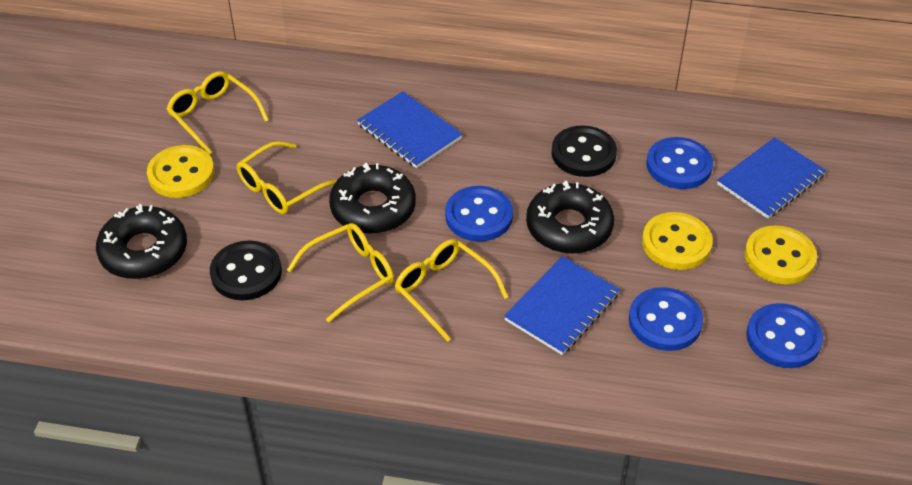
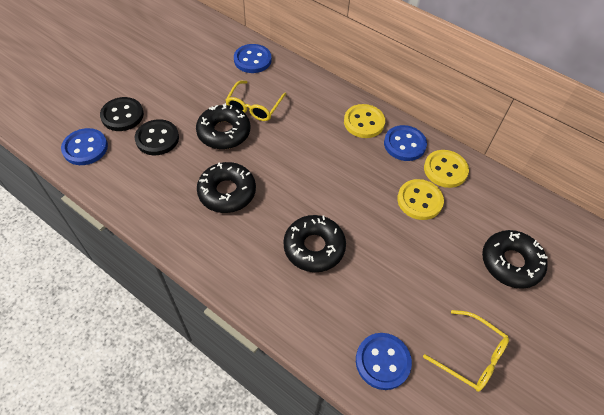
black donut: [96,204,187,279] [329,163,416,234] [526,180,614,254] = 3 -> [196,103,251,149] [197,162,256,213] [283,215,346,272] [482,230,548,289] = 4
blue notebook: [357,91,462,168] [504,256,620,355] [717,137,826,219] = 3 -> none = 0
yellow glasses: [166,71,269,155] [237,141,337,214] [287,223,394,322] [395,239,508,342] = 4 -> [225,81,286,121] [423,310,509,392] = 2

